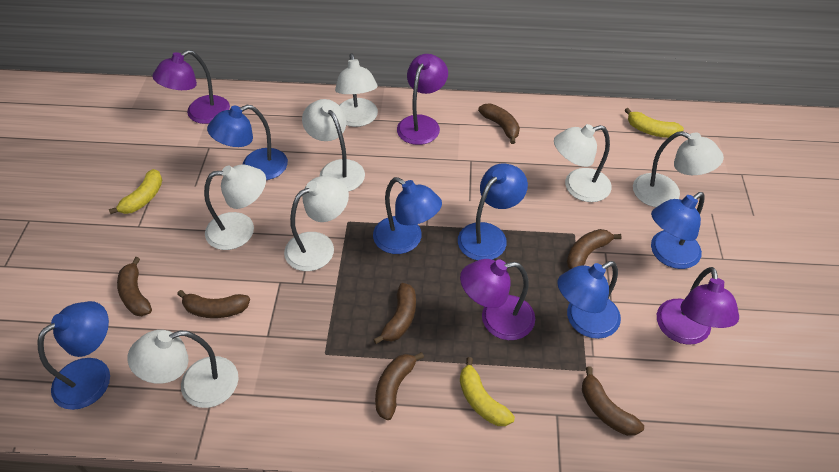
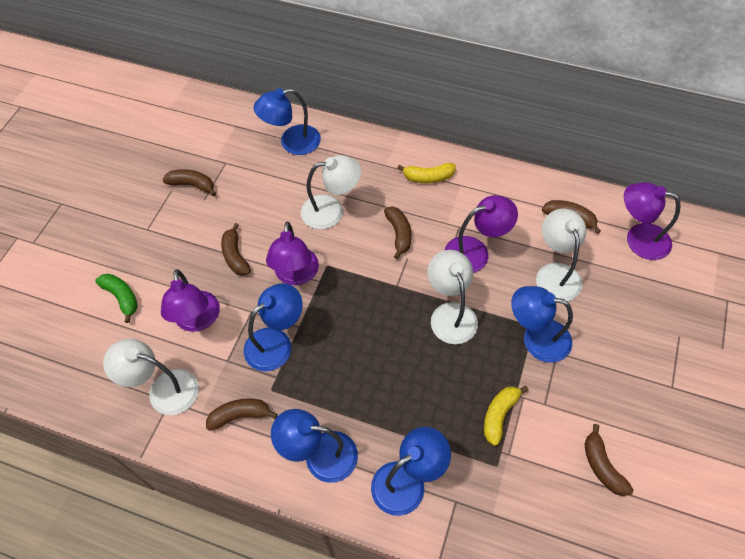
blue lamp: [37,301,110,410] [207,105,288,180] [373,177,442,254] [458,163,528,260] [557,261,621,339] [651,192,705,269] = 6 -> [244,283,303,371] [254,88,321,155] [271,409,358,483] [371,427,451,516] [511,286,573,363] = 5
brown banana: [117,257,152,316] [177,290,250,318] [373,283,416,344] [375,352,424,420] [478,103,520,144] [567,229,622,269] [582,366,644,436] = 7 -> [162,169,216,196] [206,398,278,431] [221,223,251,276] [384,207,411,259] [542,200,601,234] [585,424,633,496] = 6
green banana: none = 0 -> [95,274,138,323] = 1
white lamp: [127,330,239,408] [204,164,266,250] [284,176,349,271] [302,99,365,192] [335,53,378,127] [554,124,612,202] [633,131,724,207] = 7 -> [103,339,199,415] [301,155,362,229] [427,250,478,344] [536,209,586,301] = 4
yellow banana: [109,169,162,214] [460,357,515,426] [625,108,684,138] = 3 -> [398,163,456,183] [484,386,528,446] = 2

